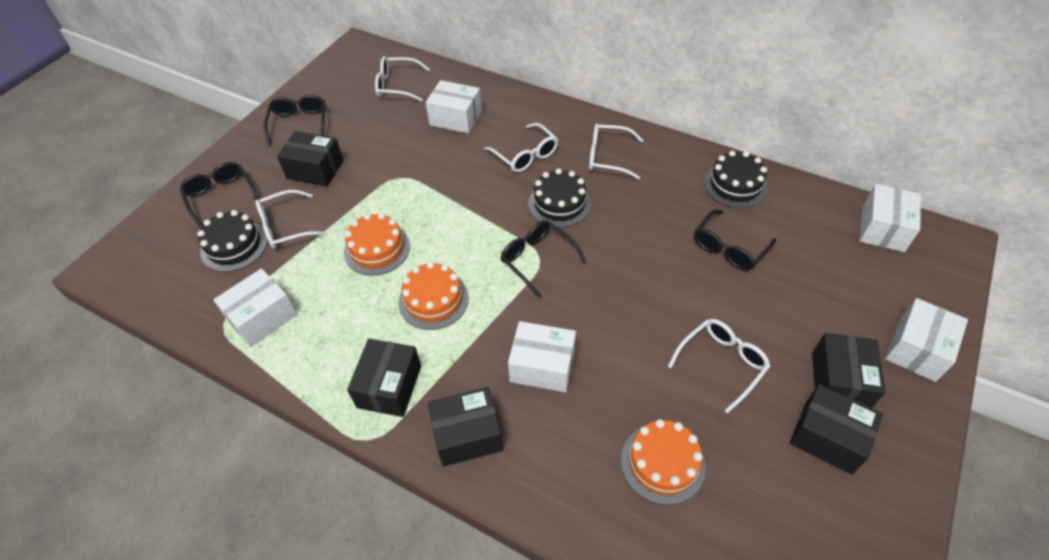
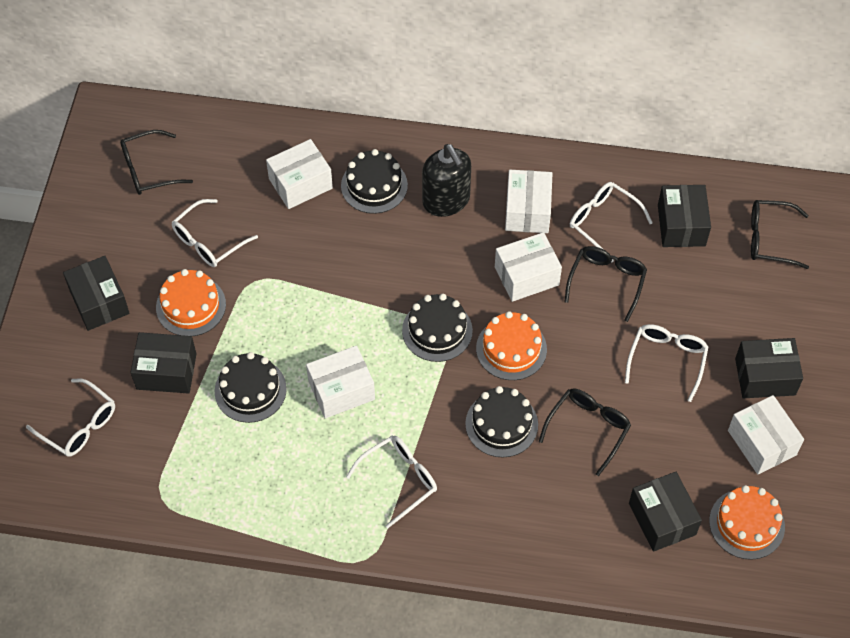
black cake: [197,210,268,272] [528,168,591,228] [704,151,768,208] = 3 -> [215,352,287,423] [341,149,408,214] [402,294,473,362] [465,386,538,458] = 4
black soap dispenser: none = 0 -> [422,144,471,217] = 1

